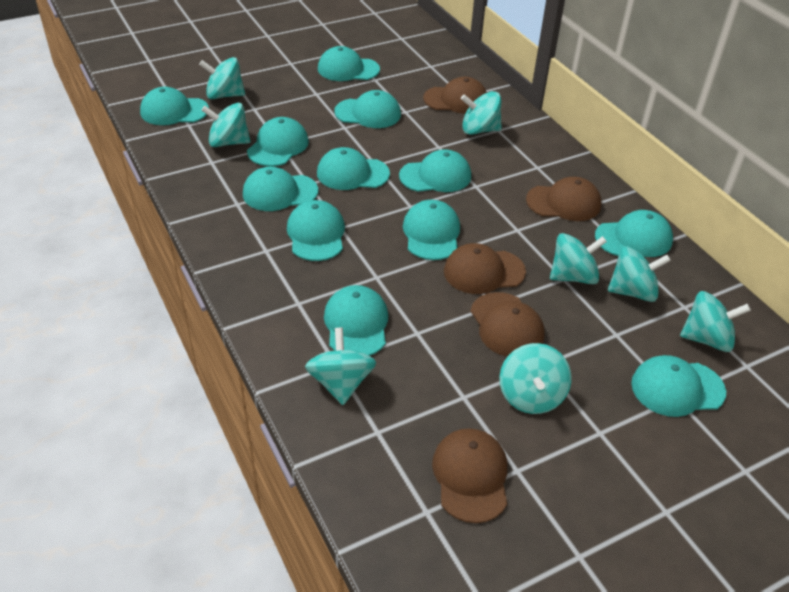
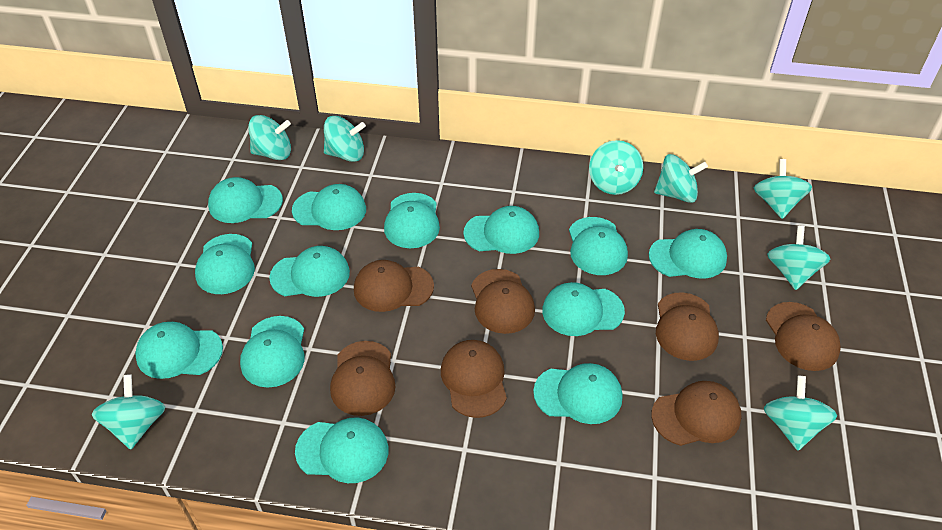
brown cap: [423,77,487,114] [432,428,507,523] [444,243,526,294] [470,292,545,357] [526,177,601,221] = 5 -> [330,341,396,416] [354,260,434,312] [441,340,507,418] [471,269,535,334] [651,381,741,446] [656,292,719,361] [766,302,841,371] = 7
turquoise cap: [140,87,209,125] [243,167,318,211] [247,117,309,167] [287,200,345,261] [317,147,390,190] [318,46,380,81] [324,285,388,356] [334,90,401,128] [399,149,471,192] [403,200,460,260] [595,210,673,257] [631,355,726,417] = 12 -> [135,322,223,379] [195,234,255,294] [208,177,283,223] [240,316,305,388] [269,246,350,297] [292,184,366,230] [295,417,389,483] [384,193,440,248] [463,206,539,254] [533,363,622,424] [542,282,625,336] [569,217,628,275] [649,229,727,279] = 13

